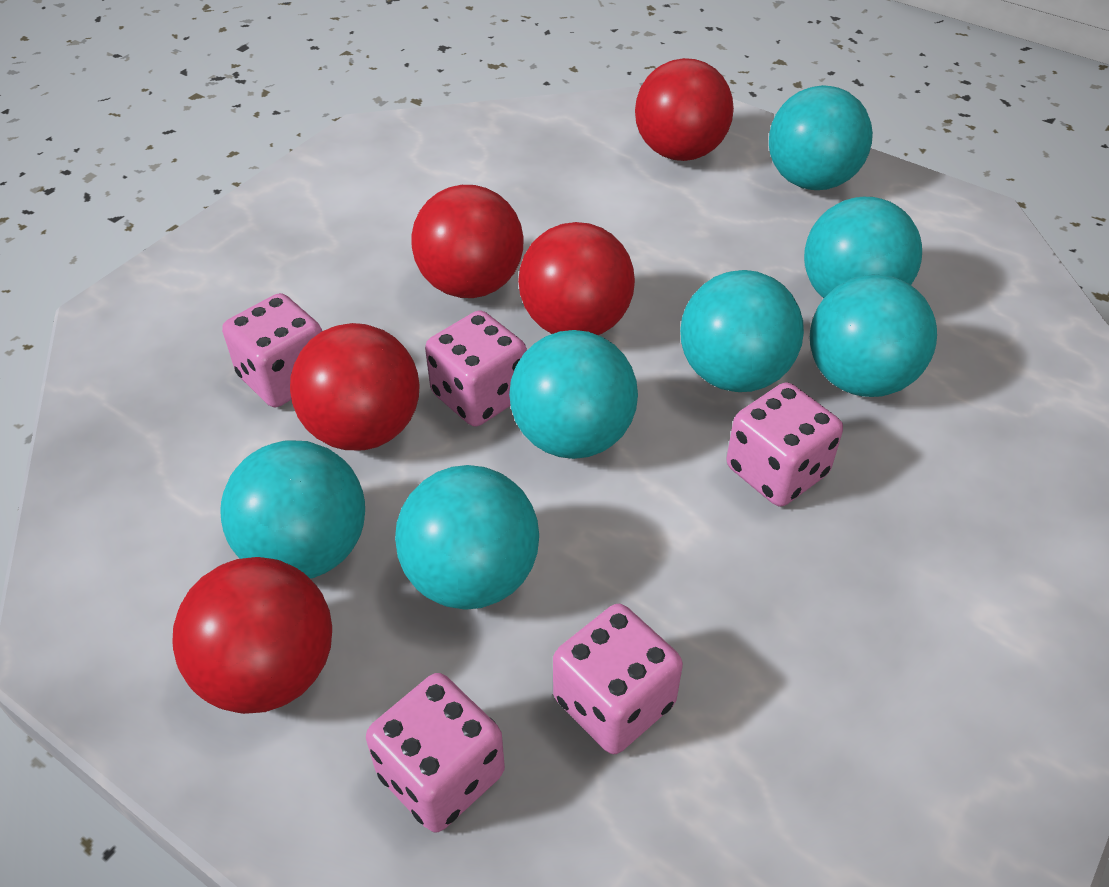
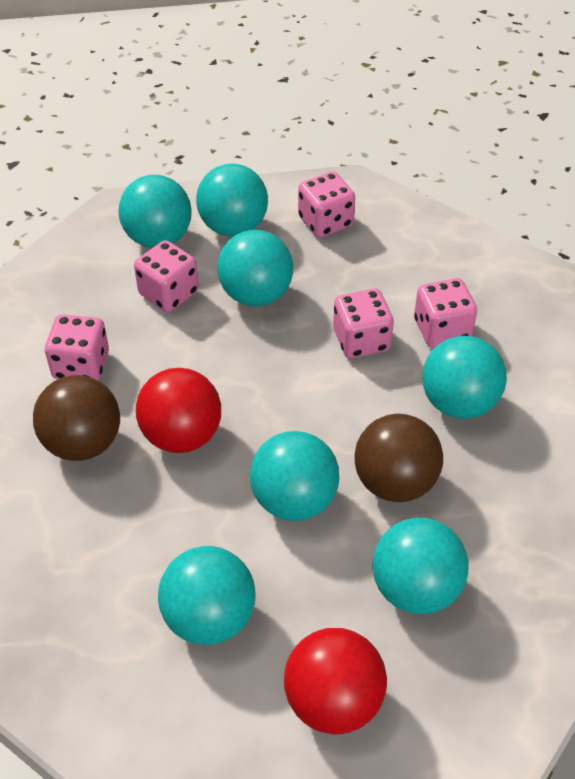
brown ball: none = 0 -> [33,375,120,461] [355,413,443,502] = 2
red ball: [172,557,332,714] [290,323,420,450] [412,185,524,298] [518,222,635,335] [635,58,734,161] = 5 -> [136,368,221,453] [284,628,387,735] = 2

